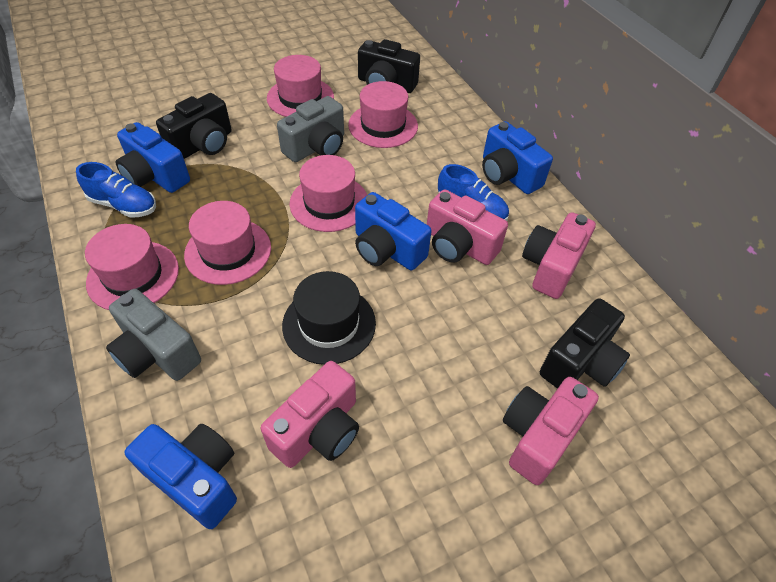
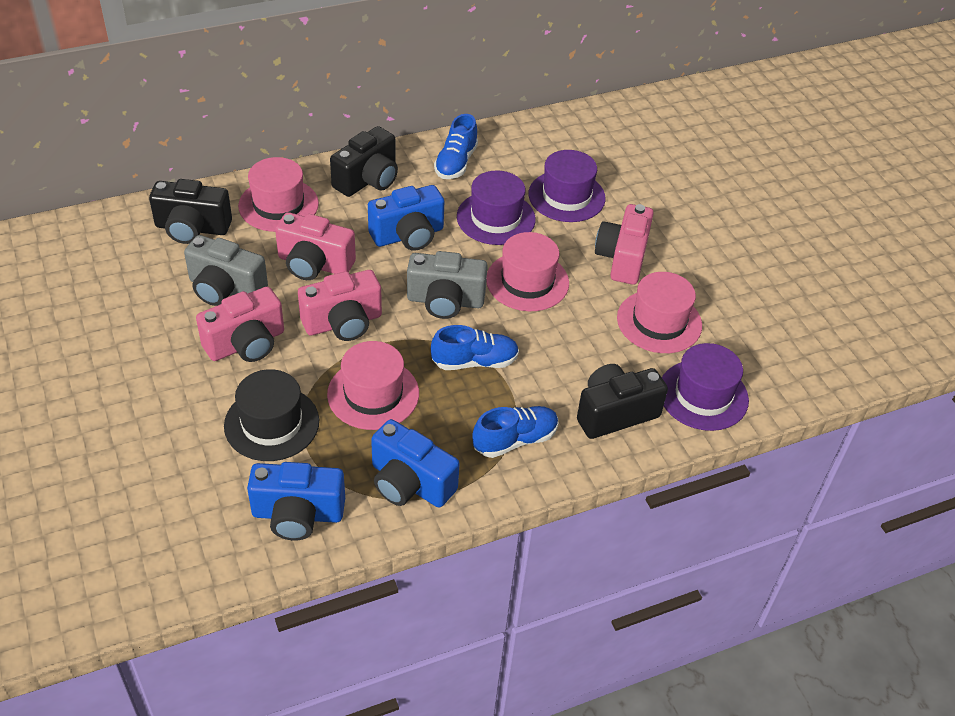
blue camera: [116,122,190,193] [125,424,237,529] [355,192,431,270] [482,121,553,194] = 4 -> [247,462,345,540] [368,185,444,251] [371,419,460,508] = 3
blue shoe: [76,162,156,218] [438,164,509,221] = 2 -> [431,325,519,370] [434,114,478,179] [472,406,559,458] = 3
pink hat: [85,224,179,310] [184,201,271,285] [267,55,334,117] [290,155,367,232] [348,81,418,148] = 5 -> [238,157,319,232] [327,341,419,430] [486,232,569,311] [617,272,702,353] = 4
purple hat: none = 0 -> [457,170,536,245] [528,150,606,222] [662,343,749,431] = 3

